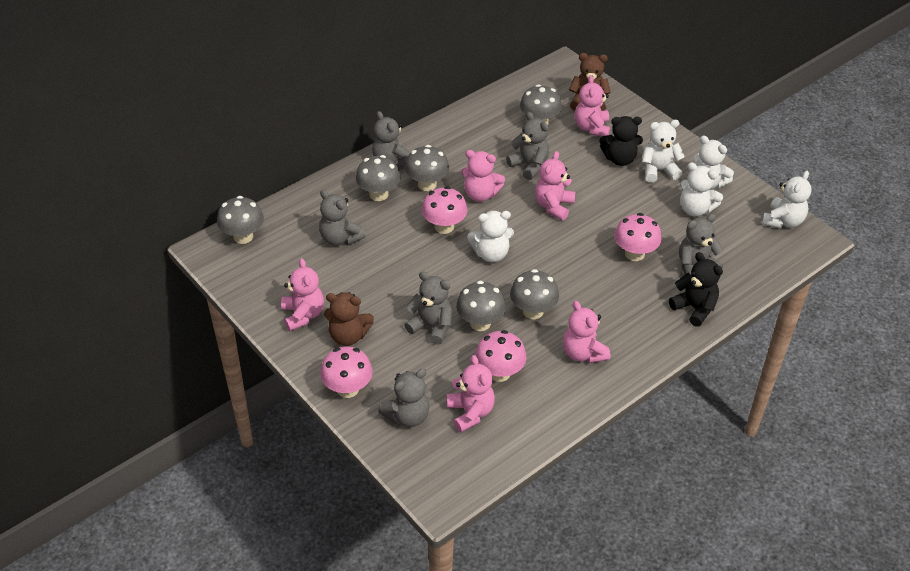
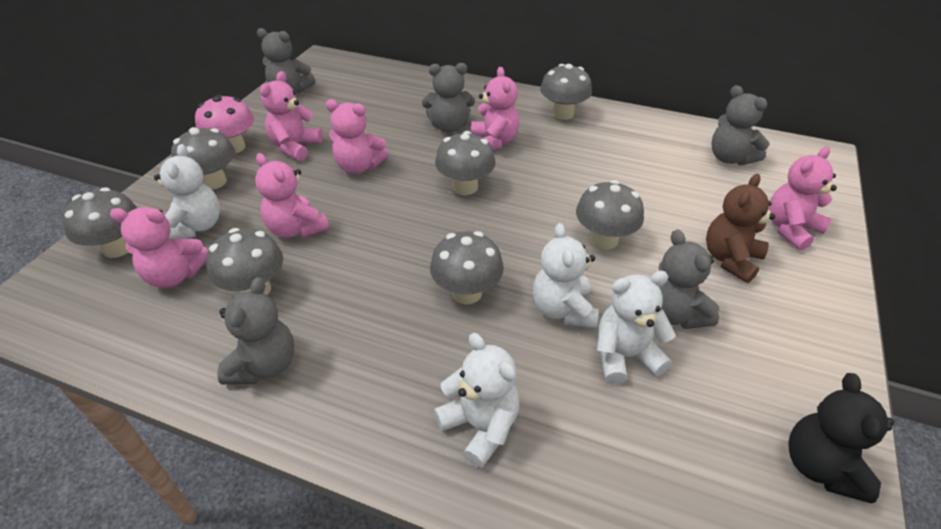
black teddy bear: [600,116,643,166] [669,252,723,327] = 2 -> [788,373,894,503] = 1
brown teddy bear: [324,292,374,346] [569,53,611,111] = 2 -> [706,174,775,283] = 1
grey mushroom: [217,196,264,244] [356,155,400,201] [405,145,449,191] [456,281,506,331] [510,269,559,319] [520,84,562,125] = 6 -> [62,187,137,258] [171,127,235,190] [206,228,283,295] [430,231,504,305] [435,131,496,195] [540,64,592,120] [576,180,644,250] = 7
grey teddy bear: [319,190,365,246] [372,111,409,168] [378,369,429,427] [404,272,452,345] [506,112,549,180] [679,214,724,274] = 6 -> [217,277,294,384] [257,28,315,93] [422,63,475,132] [658,229,719,329] [711,85,770,165] = 5
pink mushroom: [320,346,373,398] [422,186,467,234] [475,330,526,382] [614,213,661,261] = 4 -> [195,94,254,154] = 1
white teddy bear: [467,211,514,262] [642,120,685,183] [680,162,723,216] [694,135,734,190] [762,171,812,229] = 5 -> [154,144,220,240] [434,333,519,468] [533,223,599,329] [597,271,676,385] = 4

